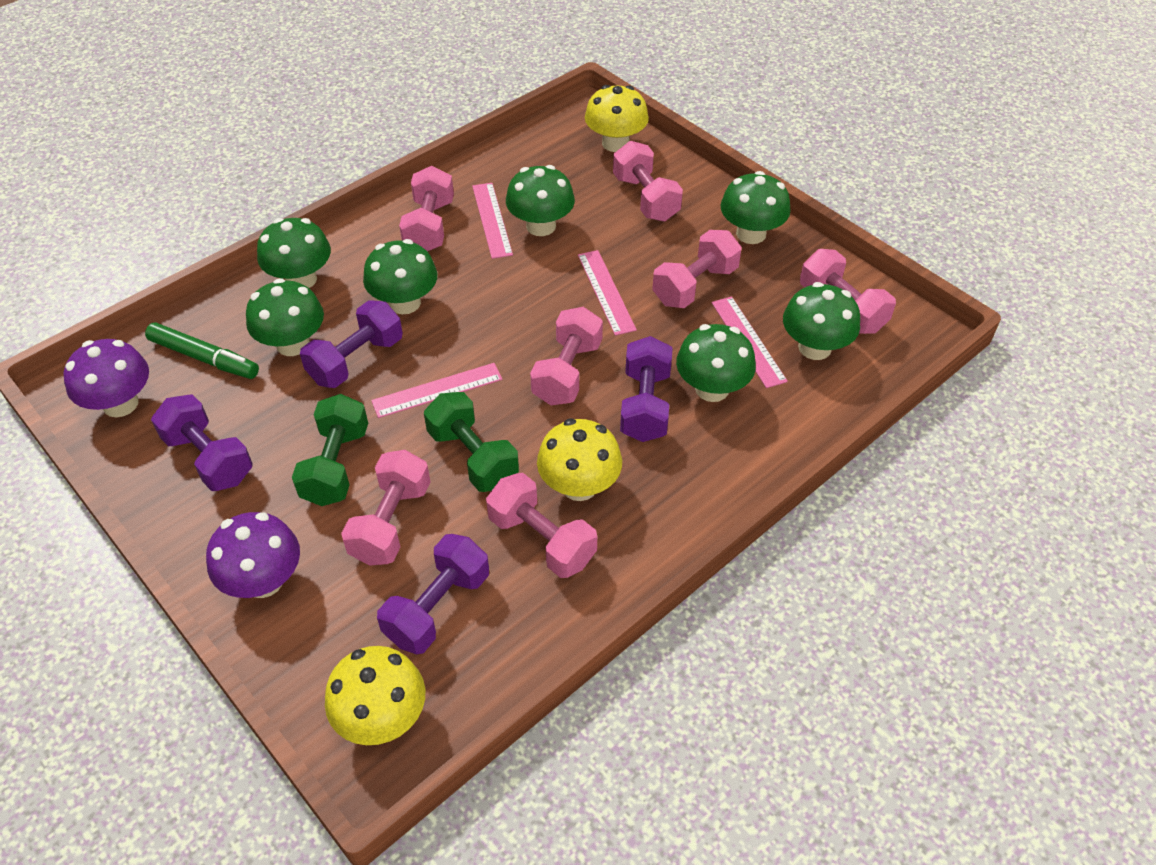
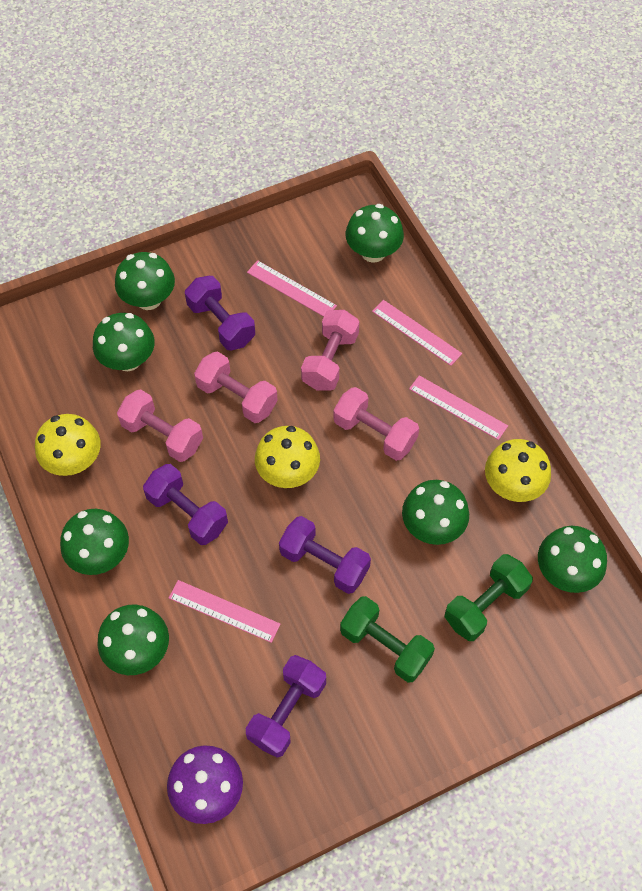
green marker: [145,322,259,379] = 1 -> none = 0
pink dumbbell: [341,450,430,566] [399,166,454,251] [486,473,597,578] [530,307,603,405] [613,141,683,222] [652,230,742,308] [800,249,896,334] = 7 -> [117,389,203,462] [194,351,278,423] [301,310,359,391] [333,387,419,461] = 4
purple mushroom: [63,339,149,418] [206,512,300,598] = 2 -> [167,745,243,824] = 1

